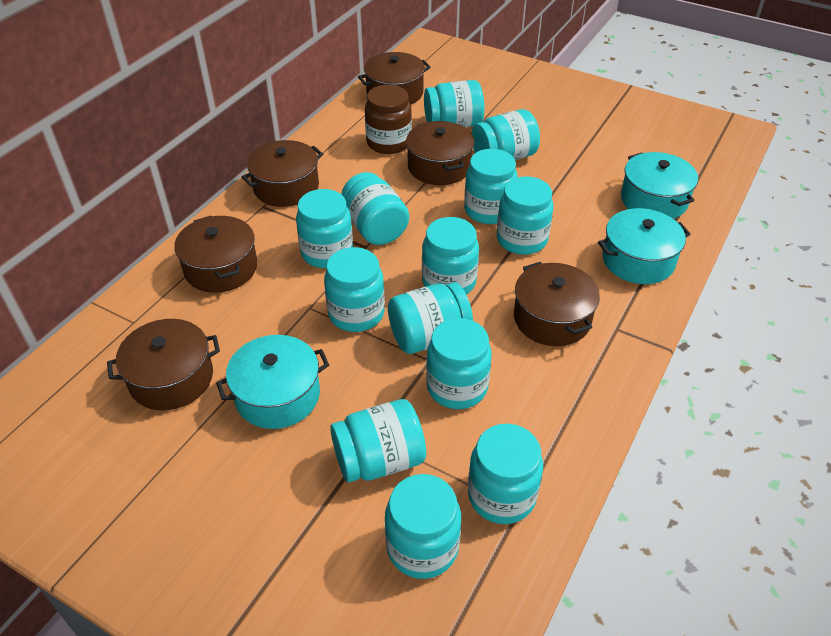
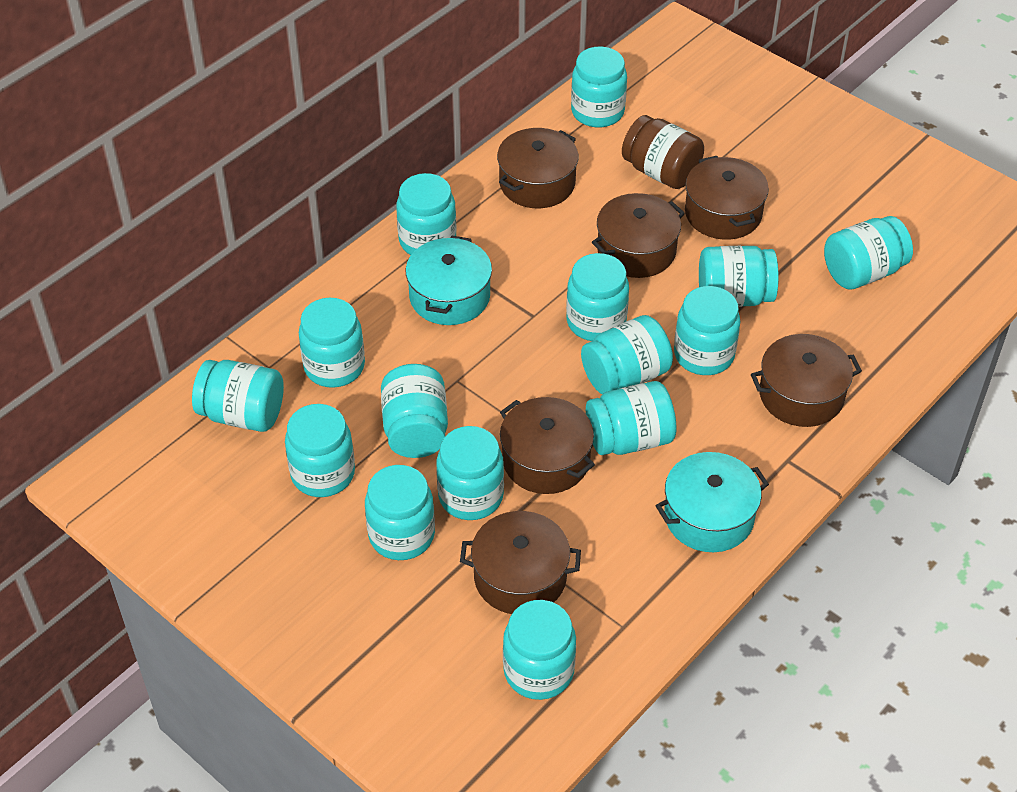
turquoise jar: [296,189,353,268] [324,247,385,332] [330,399,426,483] [341,172,409,245] [385,474,461,579] [388,282,473,354] [422,217,479,295] [424,80,484,127] [426,318,492,409] [464,149,518,224] [468,424,543,524] [472,109,540,160] [497,176,554,255] = 13 -> [192,360,284,432] [285,404,355,497] [299,298,365,388] [365,465,435,560] [381,364,448,458] [396,173,456,255] [436,426,504,520] [503,600,576,700] [566,253,629,341] [571,47,627,127] [581,315,673,394] [586,381,676,455] [674,286,740,375] [699,246,779,307] [824,216,913,290] = 15
turquoise pot: [216,335,329,429] [598,208,690,284] [621,152,698,219] = 3 -> [406,236,492,325] [656,452,769,552] = 2

